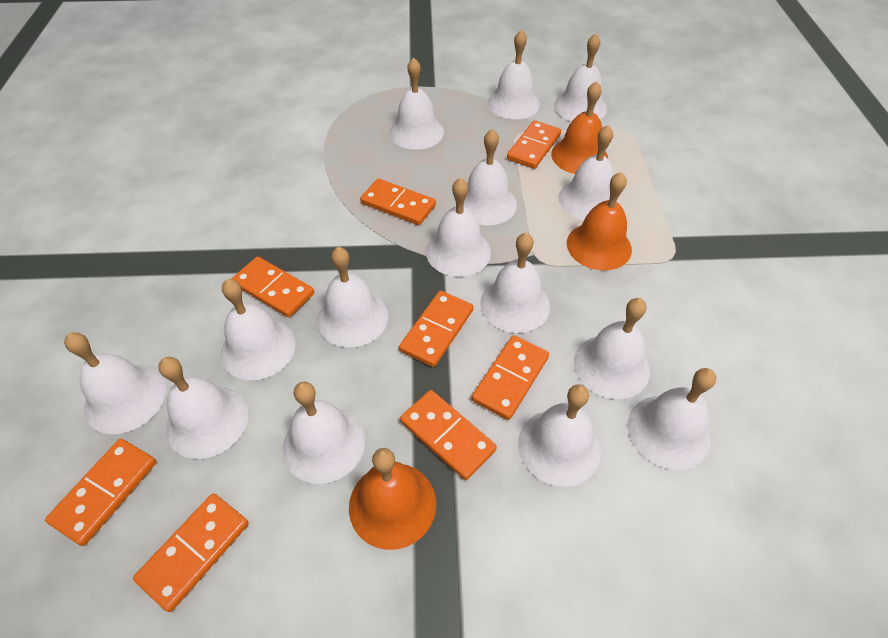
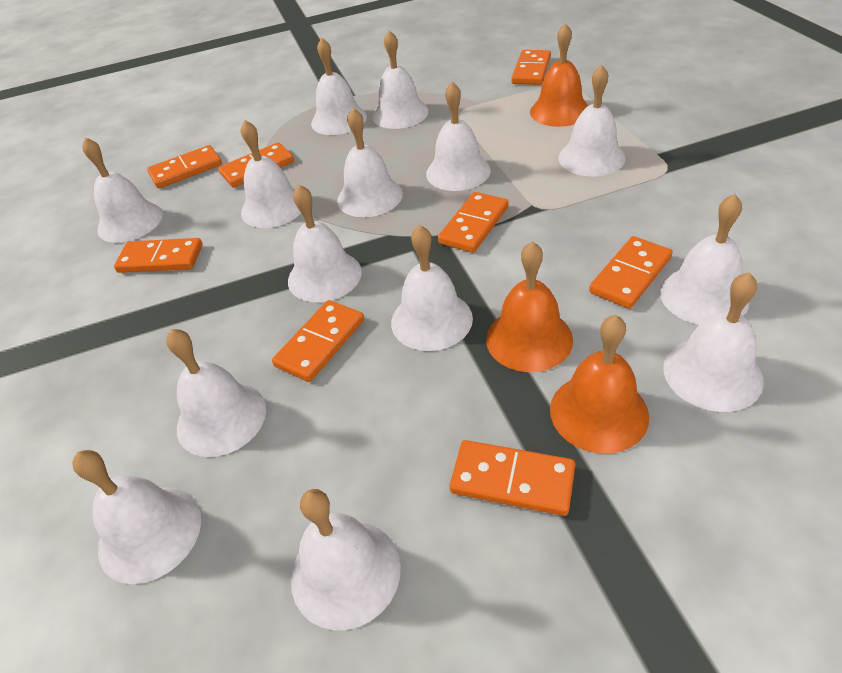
white bell: [64,332,166,434] [158,357,248,459] [221,279,296,380] [283,381,365,484] [317,247,388,348] [390,57,444,150] [426,178,491,277] [463,129,517,225] [480,233,550,333] [488,29,540,119] [518,384,601,487] [554,33,607,122] [558,125,619,220] [574,298,650,399] [628,368,716,470] = 15 -> [72,450,201,584] [82,137,163,243] [166,329,266,457] [241,120,301,228] [288,184,362,302] [291,489,401,630] [311,38,367,135] [337,108,403,217] [372,30,428,129] [391,225,473,351] [426,82,491,191] [558,65,626,176] [660,194,749,325] [663,272,764,412] = 14

